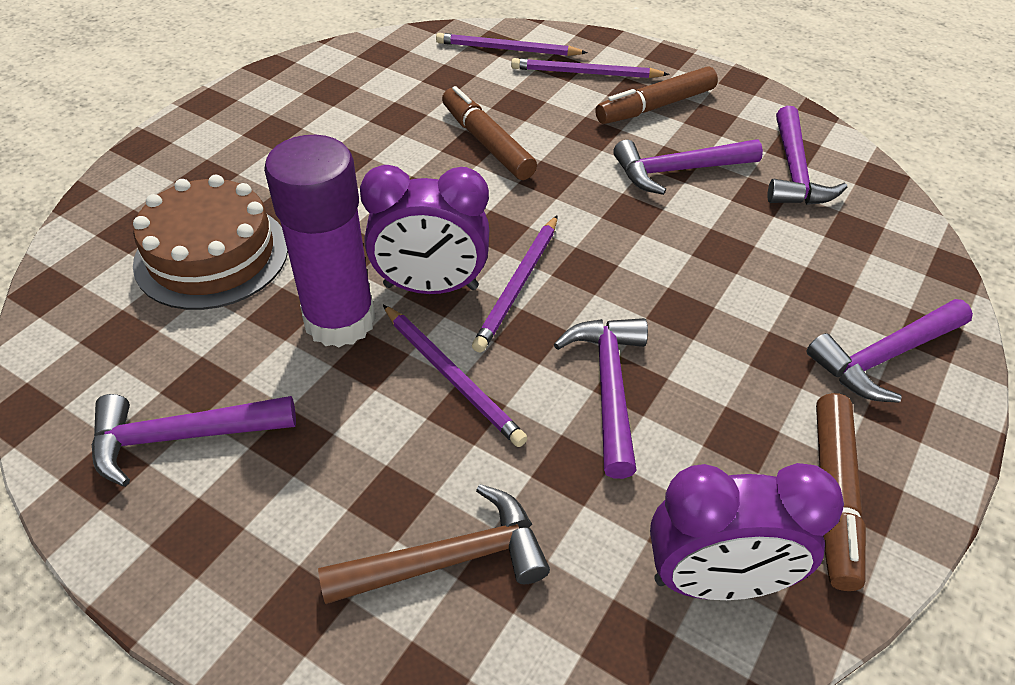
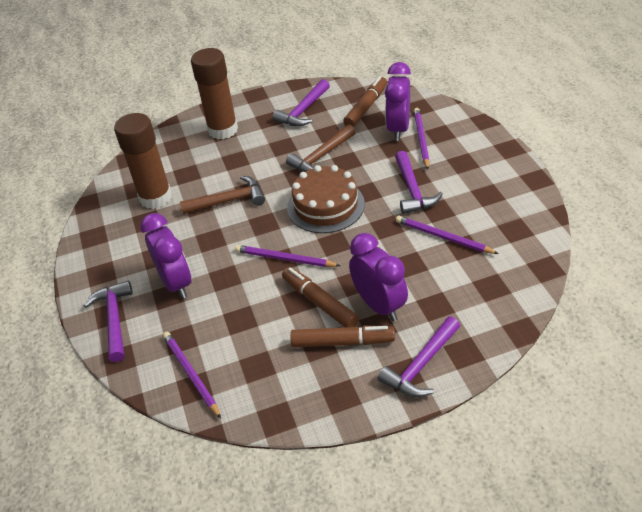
brown glue stick: none = 0 -> [114,113,172,209] [191,48,238,139] = 2
brown hammer: [318,484,550,604] = 1 -> [180,176,265,214] [286,124,355,172] = 2
purple clock: [360,165,489,294] [650,463,844,600] = 2 -> [140,213,192,299] [349,233,408,321] [385,62,411,141] = 3
purple glue stick: [264,135,376,347] = 1 -> none = 0
purple hammer: [92,394,296,487] [554,318,648,479] [613,139,763,195] [767,106,848,205] [807,299,973,403] = 5 -> [83,280,133,362] [273,79,330,126] [378,316,460,397] [395,151,443,214] = 4

